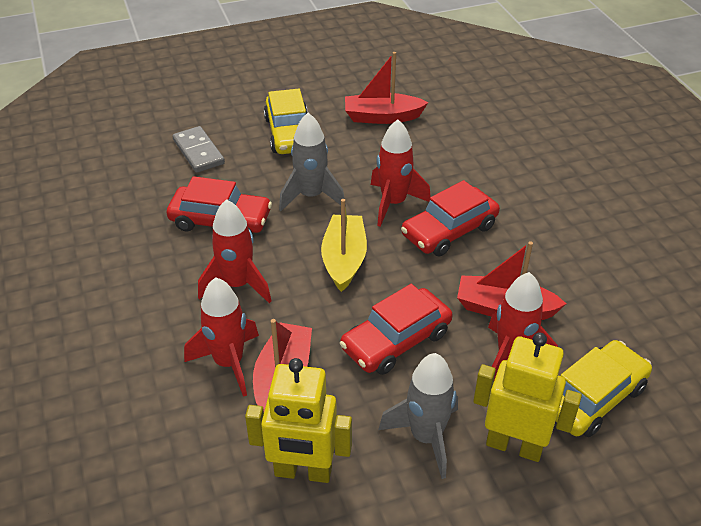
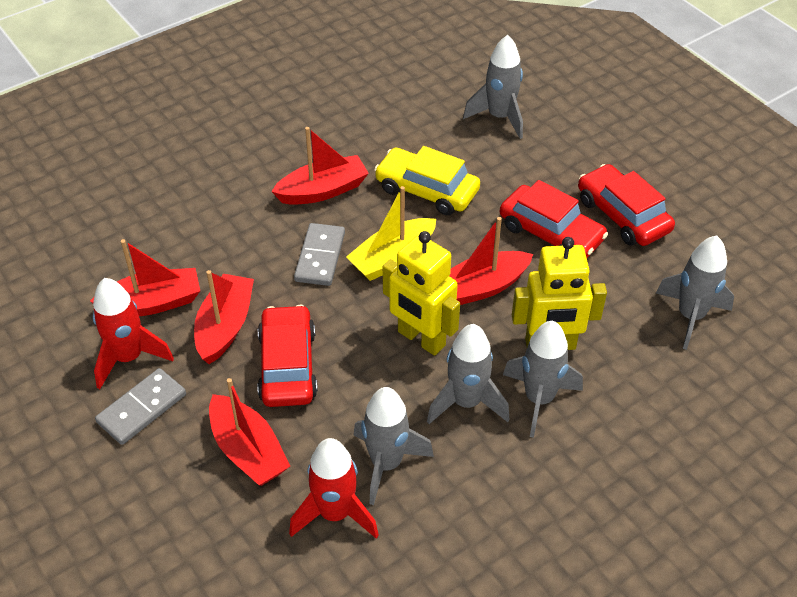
grey domino: [173,126,225,173] = 1 -> [95,368,186,445] [294,223,345,286] = 2
grey rocket: [279,113,346,211] [378,353,458,479] = 2 -> [353,387,434,505] [427,324,509,424] [463,35,523,139] [503,321,583,438] [656,235,734,350] = 5
red boat: [253,319,312,411] [345,52,428,124] [457,241,566,320] = 3 -> [90,239,200,316] [194,270,254,364] [209,378,290,486] [271,127,369,205] [449,217,533,305] = 5
red rocket: [184,277,259,397] [198,199,271,303] [371,119,431,227] [488,272,558,380] = 4 -> [93,278,174,389] [289,438,379,539] = 2
yellow car: [264,89,307,154] [556,340,652,437] = 2 -> [374,146,480,215] = 1

